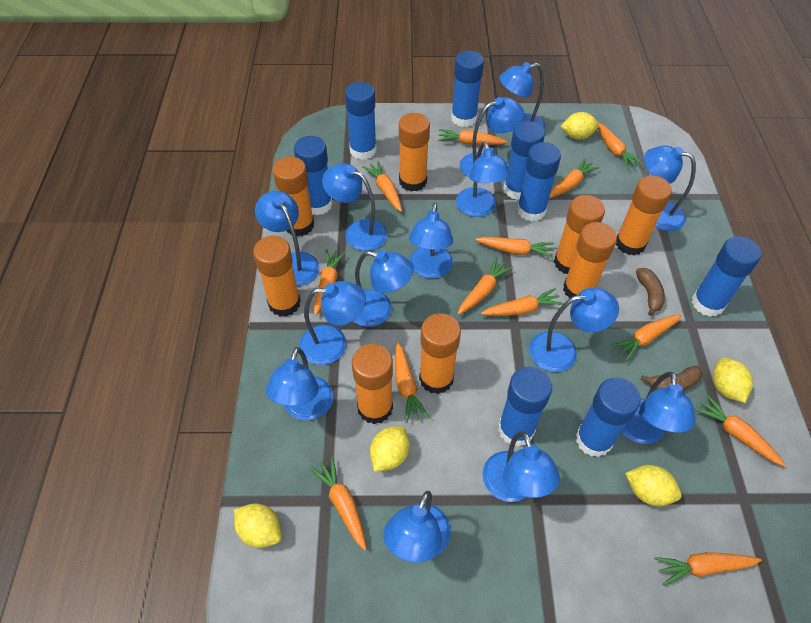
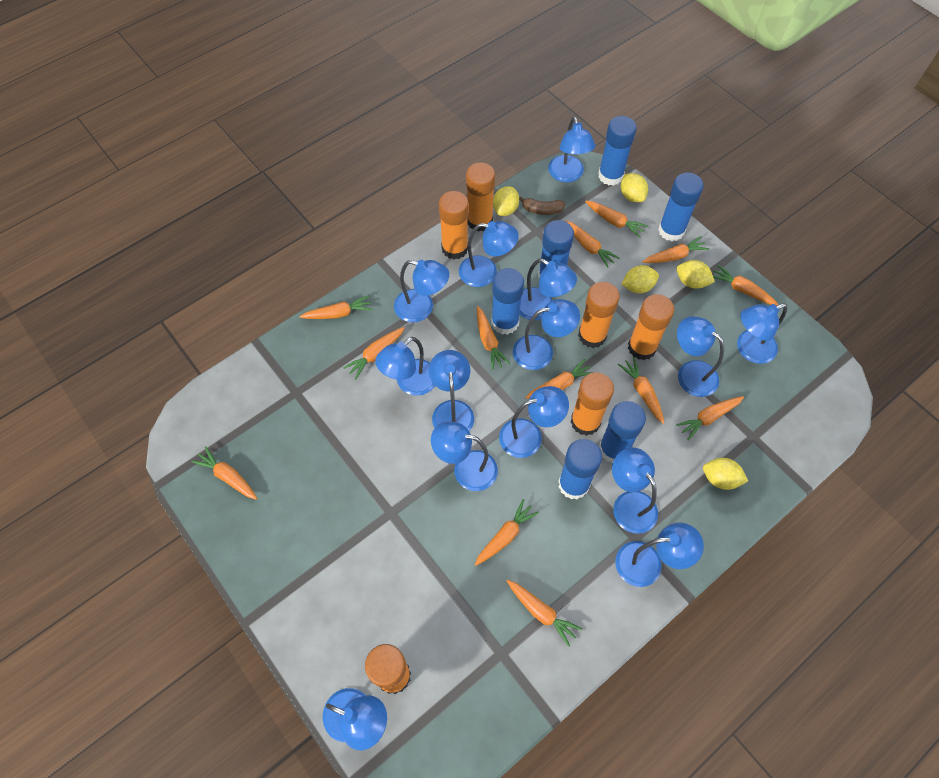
blue glue stick: [294,136,333,215] [345,82,377,160] [451,51,484,127] [498,366,552,447] [503,121,545,200] [517,142,561,222] [576,377,641,457] [692,236,761,317] = 8 -> [491,268,524,335] [538,220,574,279] [558,439,602,500] [598,116,637,186] [599,401,646,463] [658,172,704,241] = 6
brown banana: [636,268,665,316] [641,366,702,390] = 2 -> [519,196,565,215] = 1
orange glue stick: [253,236,301,317] [273,156,314,236] [352,344,393,424] [399,113,430,192] [419,313,461,394] [554,195,605,274] [563,222,617,299] [616,175,672,255] = 8 -> [365,644,411,694] [439,191,469,259] [466,162,495,232] [571,372,614,436] [578,282,620,348] [628,294,674,360] = 6

